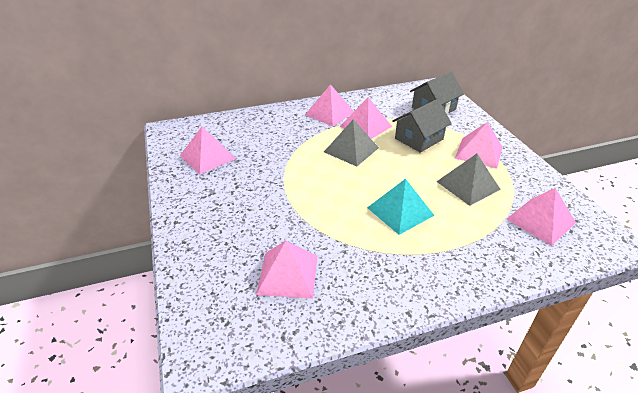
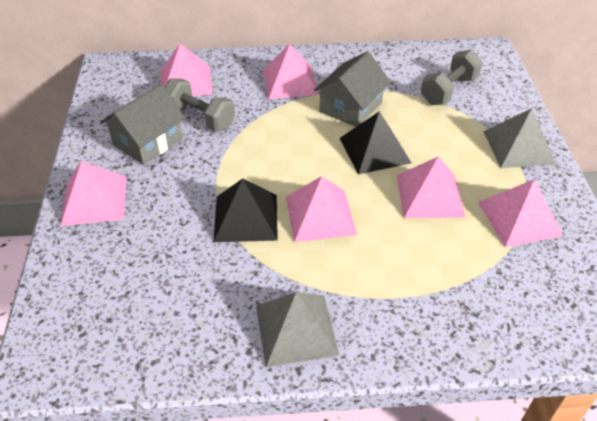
black pyramid: none = 0 -> [214,179,278,242] [339,111,411,174] = 2
grey dumbbell: none = 0 -> [164,79,235,131] [421,50,483,105] = 2
turquoise pyramid: [367,179,434,235] = 1 -> none = 0

